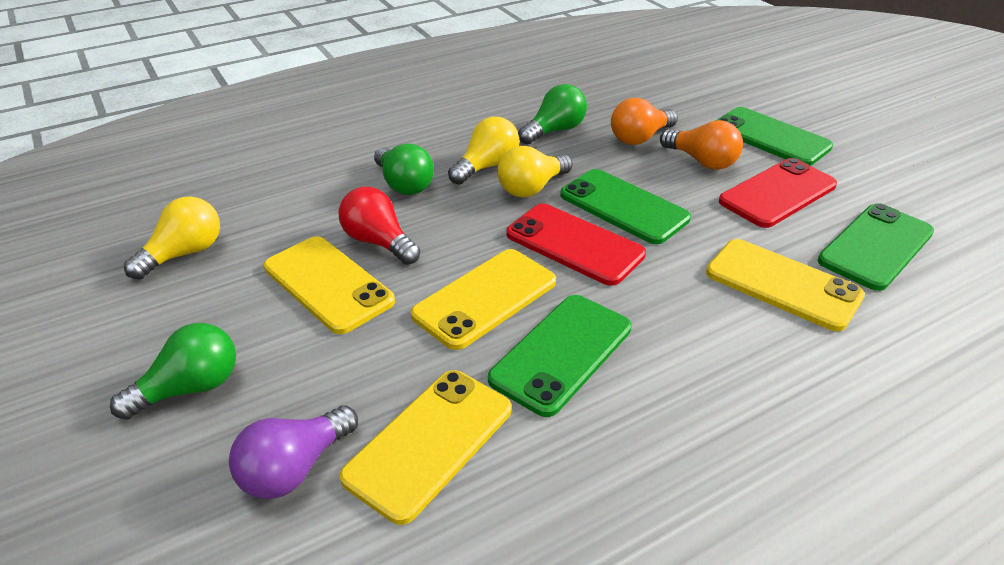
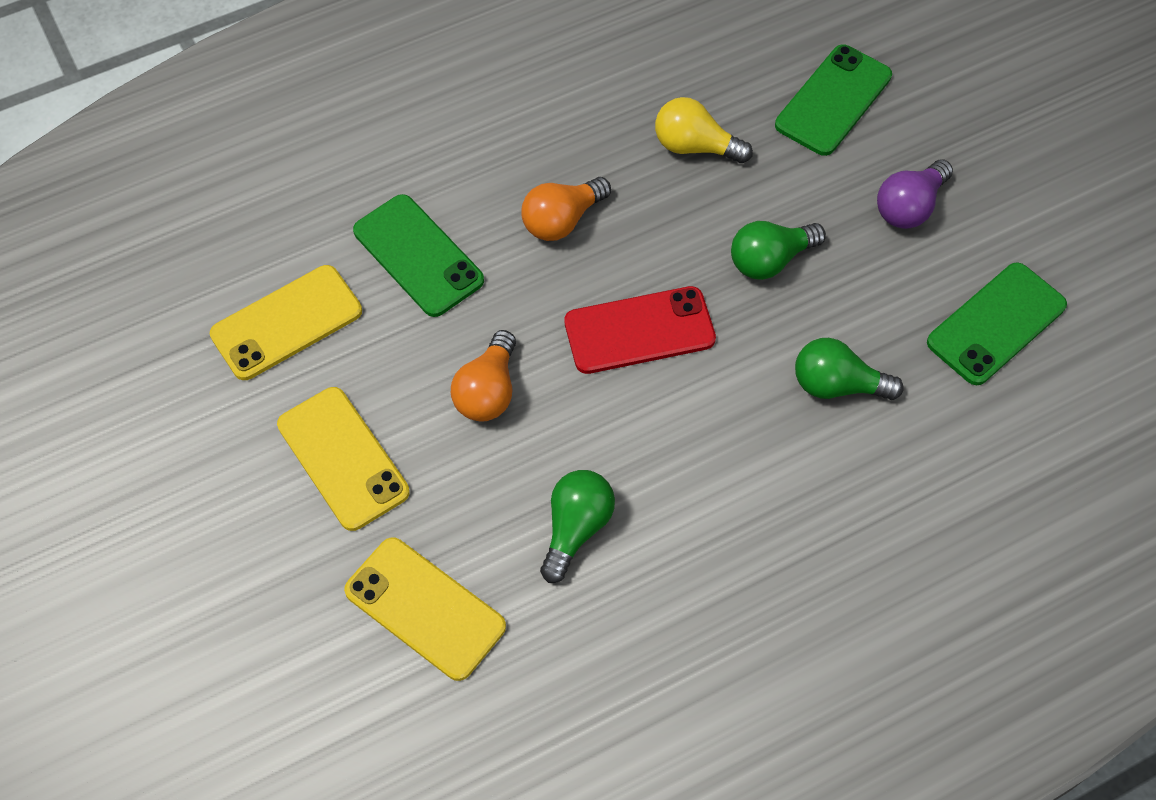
green phone: [488,295,632,417] [560,169,691,244] [715,107,833,166] [818,203,934,291] = 4 -> [353,194,484,317] [775,45,892,156] [927,262,1067,385] = 3
red light bulb: [338,187,420,265] = 1 -> none = 0
red phone: [506,204,646,286] [719,158,837,228] = 2 -> [564,286,716,374] = 1
yellow light bulb: [124,196,220,279] [448,117,519,185] [498,146,573,198] = 3 -> [655,97,753,163] = 1
yellow phone: [264,236,395,334] [339,370,511,525] [411,249,556,350] [706,239,865,331] = 4 -> [210,265,362,380] [277,387,410,531] [344,537,506,681] = 3

